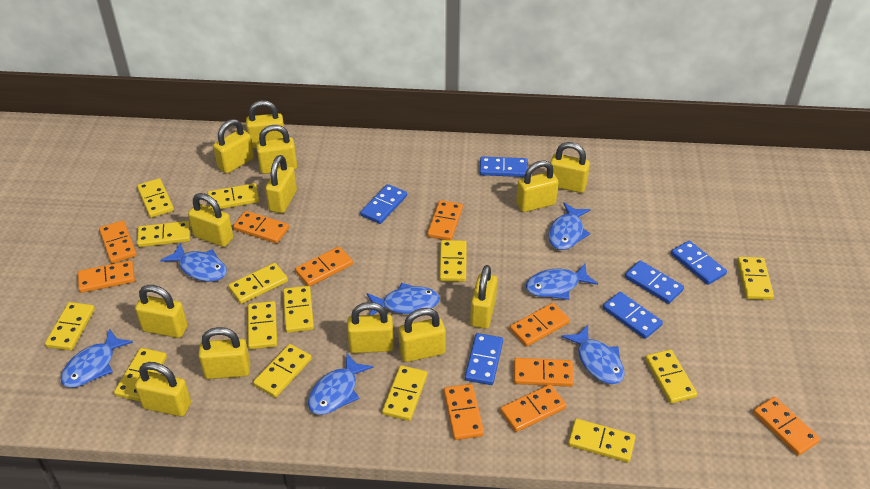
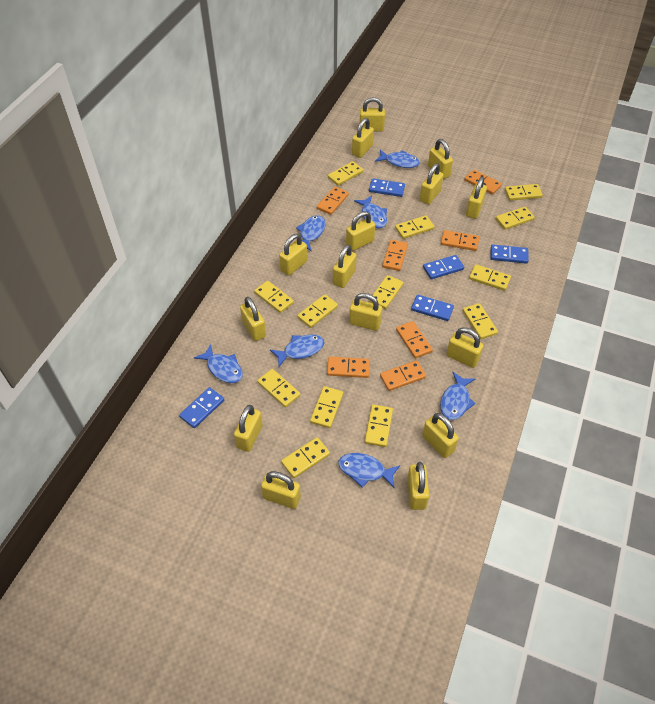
blue domino: [360,184,407,224] [465,333,503,385] [480,156,528,177] [603,292,663,339] [625,260,684,304] [671,241,727,285] = 6 -> [179,387,224,428] [369,179,405,197] [411,295,454,321] [423,255,464,279] [491,244,529,264] = 5
orange domino: [78,260,135,293] [99,220,137,263] [233,211,289,243] [295,247,353,286] [427,200,463,240] [444,384,484,440] [500,384,566,432] [510,303,570,347] [514,358,574,387] [753,397,820,456] = 10 -> [317,187,349,215] [327,357,370,378] [380,360,426,391] [382,240,408,271] [396,321,433,358] [441,230,479,251] [464,170,502,195] = 7
yellow domino: [45,302,95,351] [114,348,167,401] [137,178,174,218] [137,221,190,247] [207,183,260,209] [228,263,288,304] [248,301,277,349] [253,344,312,398] [283,286,314,333] [382,365,427,421] [439,240,467,282] [568,419,636,463] [645,349,697,404] [737,257,774,300] = 14 -> [254,281,294,313] [257,369,300,408] [281,437,330,478] [297,294,338,328] [310,386,343,428] [328,161,363,186] [365,404,393,447] [369,275,403,309] [395,216,434,239] [462,303,498,339] [469,264,511,291] [496,207,535,230] [505,184,543,201] = 13
yellow padlock: [135,285,188,338] [135,362,191,417] [188,193,233,247] [198,327,250,379] [213,119,254,174] [246,100,284,148] [256,125,297,174] [265,155,297,213] [347,302,394,353] [398,308,446,362] [470,265,497,329] [516,160,558,212] [550,142,590,193] = 13 -> [234,405,263,452] [240,297,266,341] [261,471,301,509] [279,234,307,276] [333,245,357,288] [346,211,375,251] [349,293,382,331] [352,118,374,158] [359,97,385,132] [407,462,429,510] [420,163,444,204] [422,413,459,458] [428,139,453,179] [446,327,483,368] [466,177,487,219] = 15

